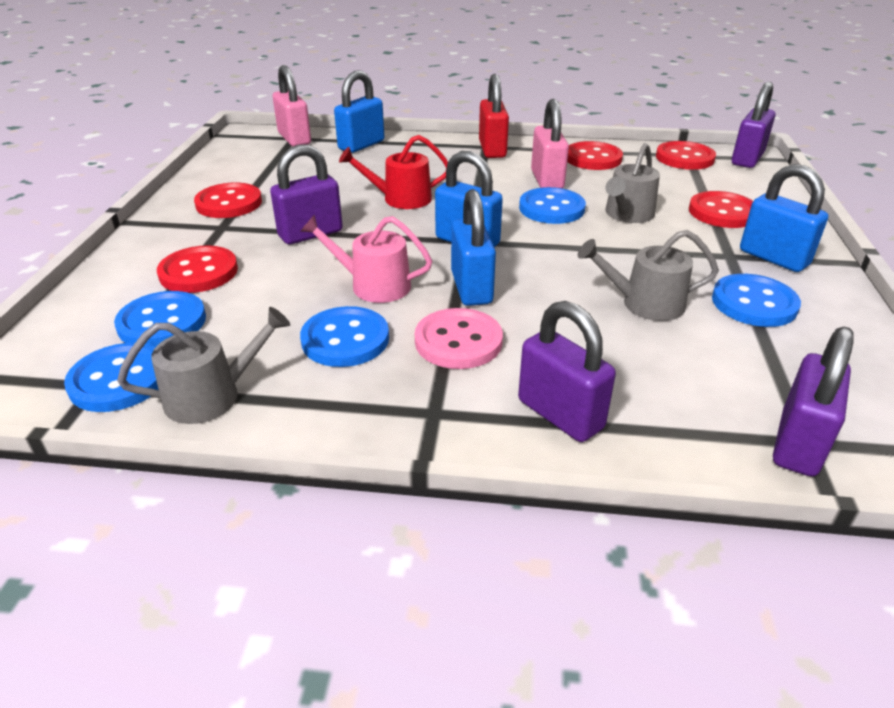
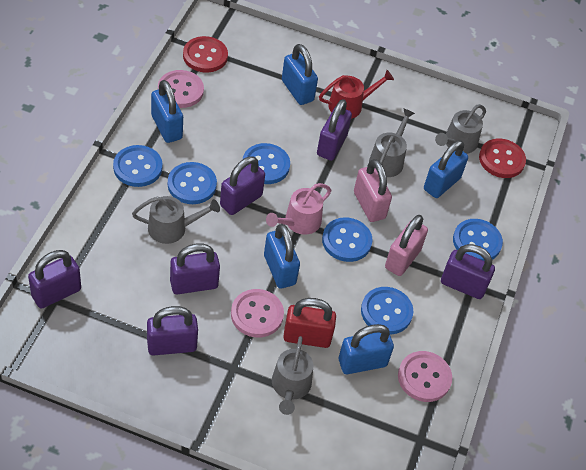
blue button: [64,343,158,412] [114,291,206,347] [300,306,389,367] [519,187,586,224] [712,274,801,327] = 5 -> [113,145,163,187] [168,162,217,204] [243,143,290,184] [322,217,372,262] [361,287,413,334] [453,219,503,261] = 6
blue padlock: [334,71,384,153] [435,151,503,247] [451,189,496,306] [740,164,828,272] = 4 -> [151,80,183,143] [264,224,300,289] [282,44,318,105] [339,324,394,374] [424,140,468,198] = 5
grey watering can: [117,307,290,424] [578,230,719,321] [605,143,660,223] = 3 -> [132,196,220,244] [272,336,313,415] [369,108,415,177] [435,104,486,154] = 4
pink button: [415,308,503,369] = 1 -> [158,70,204,108] [231,289,284,338] [398,351,452,402] = 3
purple padlock: [270,145,343,244] [518,301,616,442] [732,82,775,168] [773,327,854,477] = 4 -> [28,250,81,309] [147,306,198,356] [170,243,220,295] [220,156,265,215] [317,99,352,161] [441,244,495,299] = 6
red button: [157,245,238,293] [194,183,262,218] [567,141,623,170] [656,141,716,170] [689,191,753,228] = 5 -> [183,36,228,73] [479,139,526,178] = 2

